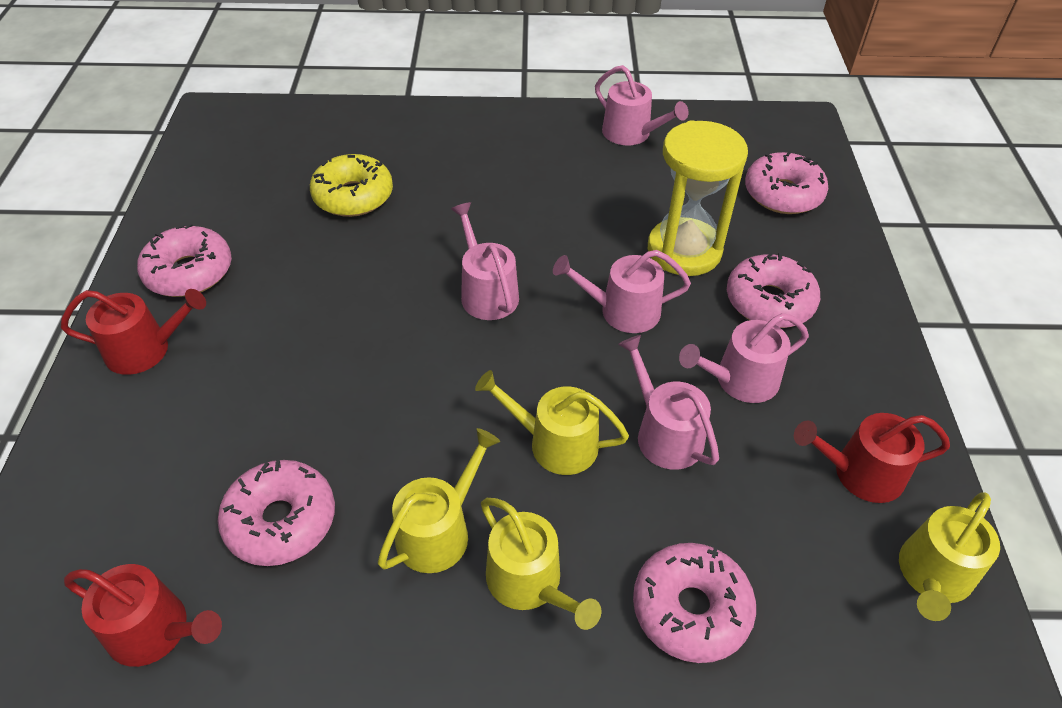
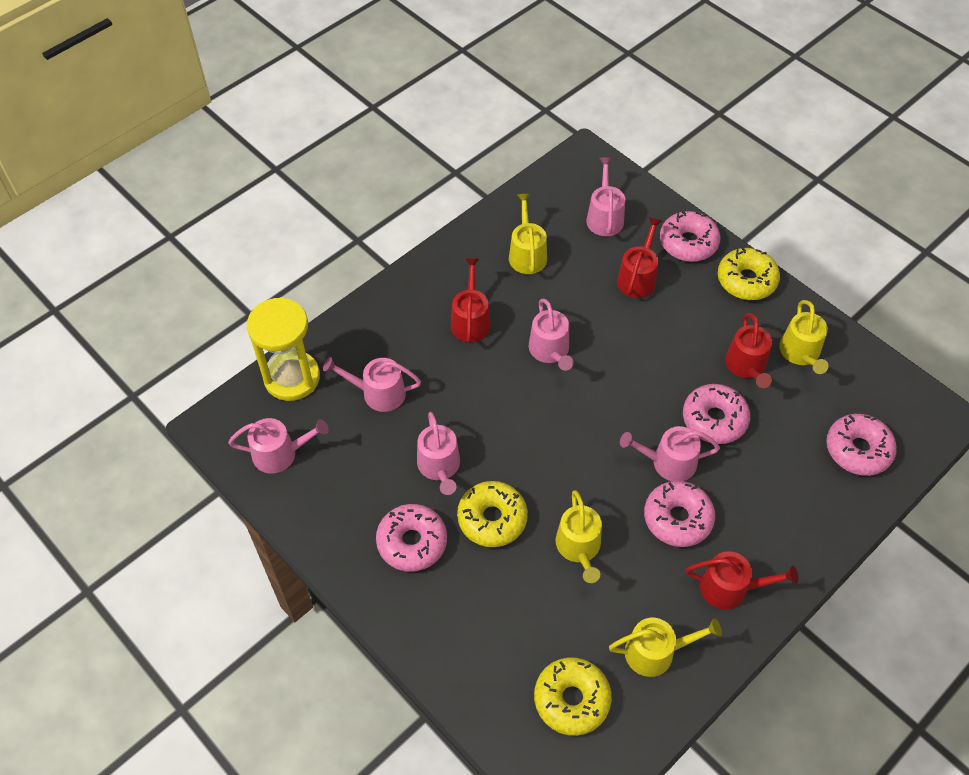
pink watering can: [451,202,519,320] [553,250,691,333] [595,65,689,145] [618,335,719,470] [679,313,809,403] = 5 -> [228,418,329,474] [323,357,421,412] [417,412,460,495] [529,299,574,371] [586,157,625,236] [620,426,720,481] = 6
red watering can: [61,289,206,375] [64,564,222,667] [794,413,950,503] = 3 -> [451,258,491,343] [617,217,662,298] [686,551,799,609] [725,313,772,388] = 4
yellow donut: [310,154,393,217] = 1 -> [457,481,528,547] [534,657,612,736] [718,247,780,300] = 3

